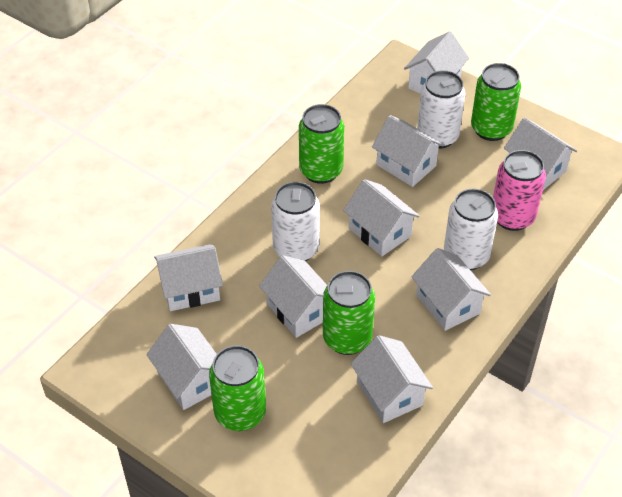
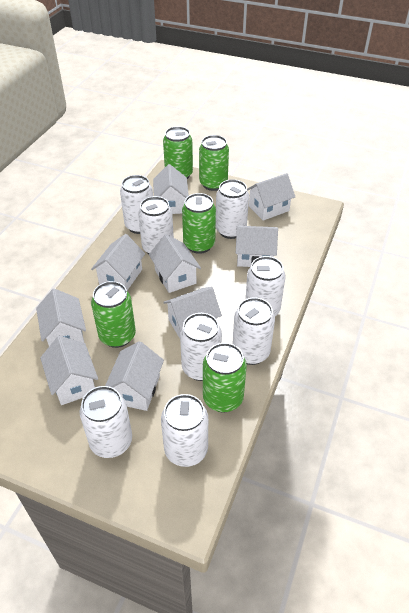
green can: [209,345,266,431] [299,104,344,184] [323,271,375,355] [471,63,521,141] = 4 -> [91,281,136,348] [163,126,193,179] [182,193,216,254] [199,135,229,191] [203,343,247,413] = 5
pink can: [493,150,546,231] = 1 -> none = 0
white can: [271,182,320,261] [417,70,465,149] [444,189,498,270] = 3 -> [80,386,132,458] [120,175,153,234] [138,196,174,254] [161,394,208,467] [180,313,222,381] [216,179,249,239] [232,297,275,365] [245,256,285,316] = 8

